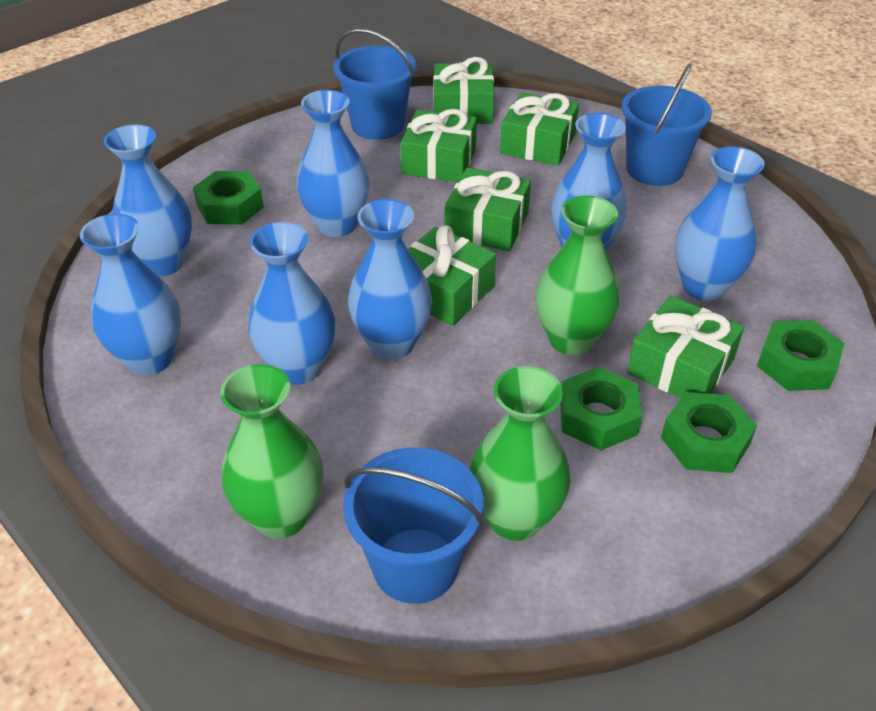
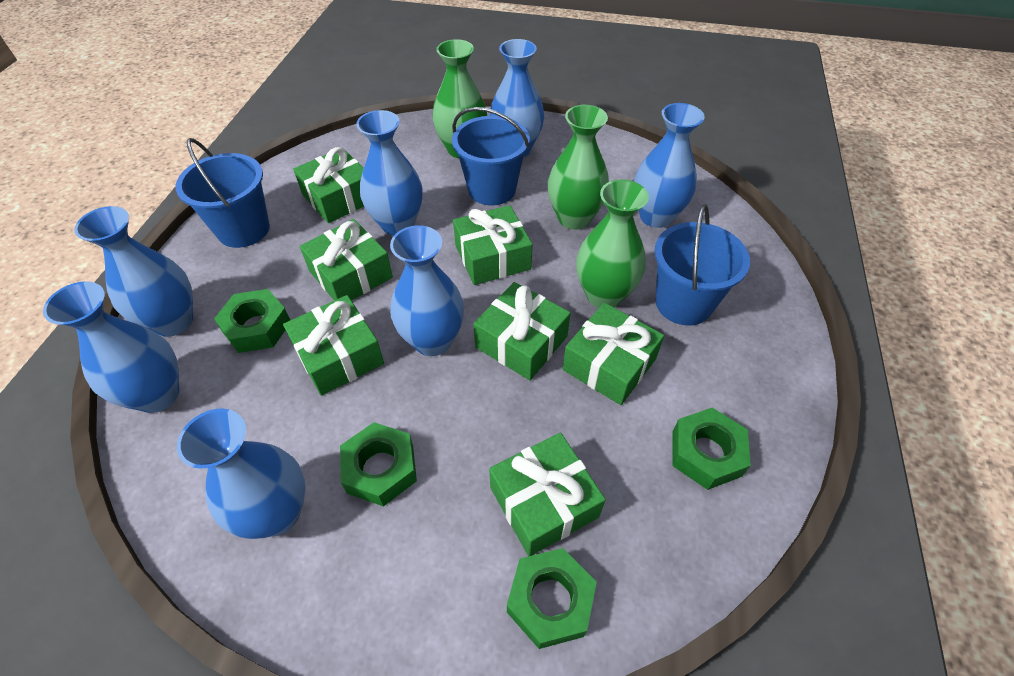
green gift: [400,109,477,182] [408,226,496,326] [433,57,494,124] [445,168,531,251] [500,92,579,166] [627,295,744,398] = 6 -> [283,295,384,395] [293,147,364,223] [300,219,393,301] [453,205,532,285] [474,282,571,380] [489,433,606,556] [563,303,664,405] = 7

